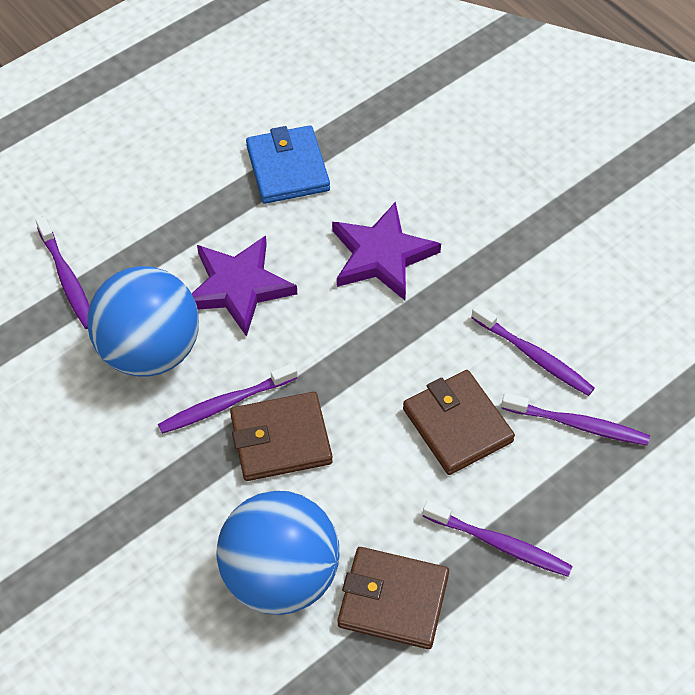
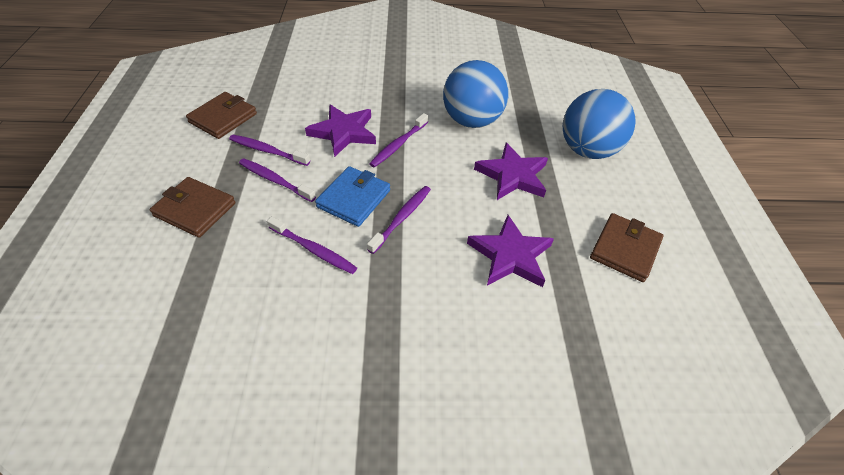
purple star: [192,235,297,337] [332,202,441,300] = 2 -> [305,105,376,157] [467,215,554,287] [474,143,548,200] = 3

